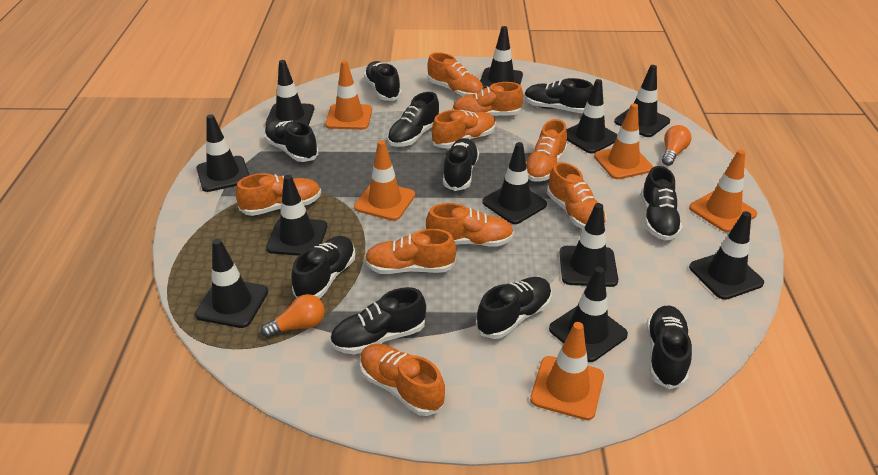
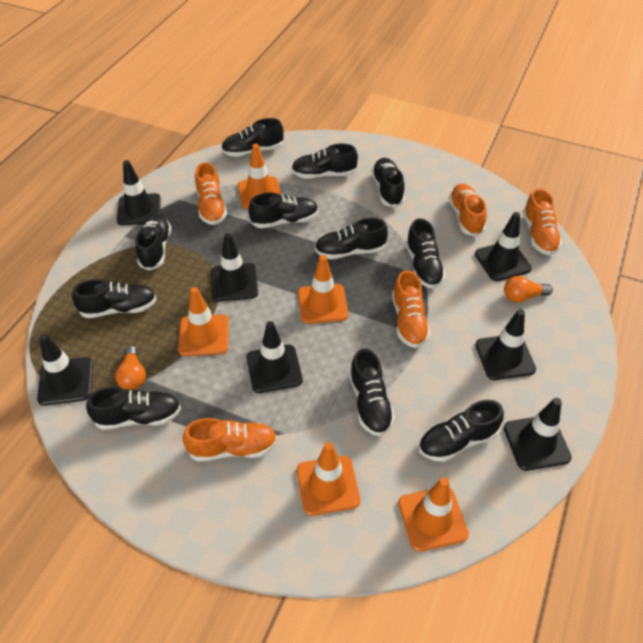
black shoe: [264,120,319,162] [292,236,355,299] [330,287,426,354] [364,61,402,101] [387,92,439,147] [443,138,479,191] [476,277,552,339] [524,78,593,113] [641,166,683,241] [646,306,692,389] = 10 -> [72,279,157,318] [86,387,181,430] [135,214,171,271] [221,118,284,157] [248,193,319,228] [291,144,358,179] [315,218,388,259] [349,348,395,436] [372,158,405,207] [406,218,445,289] [419,400,504,462] = 11
black traffic cone: [195,239,268,328] [197,114,249,192] [265,60,314,125] [266,175,327,256] [480,26,523,89] [482,142,547,224] [549,267,628,362] [560,203,618,287] [567,79,618,154] [614,65,670,137] [689,211,764,300] = 11 -> [37,334,93,406] [117,160,161,225] [211,233,258,302] [246,321,303,393] [475,212,532,281] [475,309,536,380] [504,398,572,471] = 7
orange shoe: [236,173,321,216] [360,344,445,416] [365,229,456,274] [426,203,514,247] [427,52,483,97] [432,110,496,148] [452,82,523,116] [526,119,567,182] [547,162,607,229] = 9 -> [183,418,277,462] [195,162,227,225] [392,270,430,348] [449,184,487,237] [523,188,562,255] = 5

